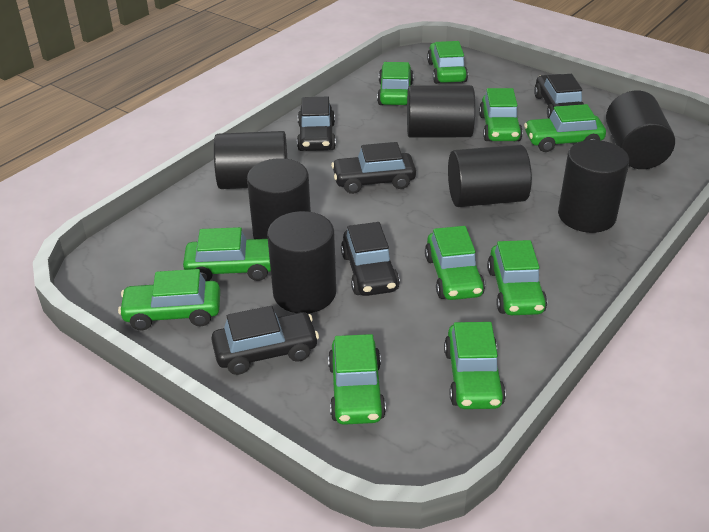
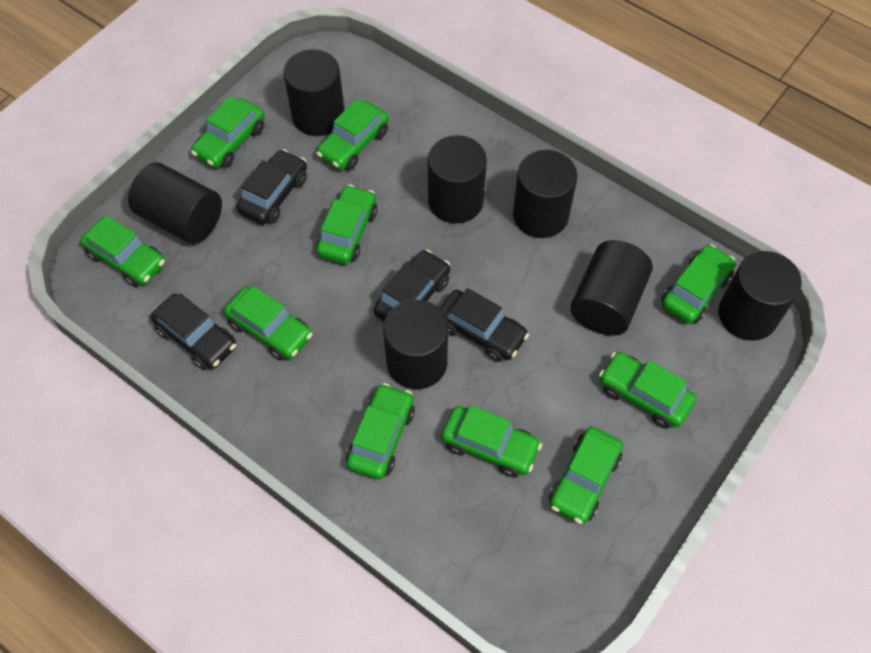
black car: [211,306,319,375] [297,97,336,151] [331,142,416,194] [341,222,400,296] [534,74,584,118] = 5 -> [151,293,236,370] [236,149,307,225] [374,249,450,321] [439,288,529,362] = 4

